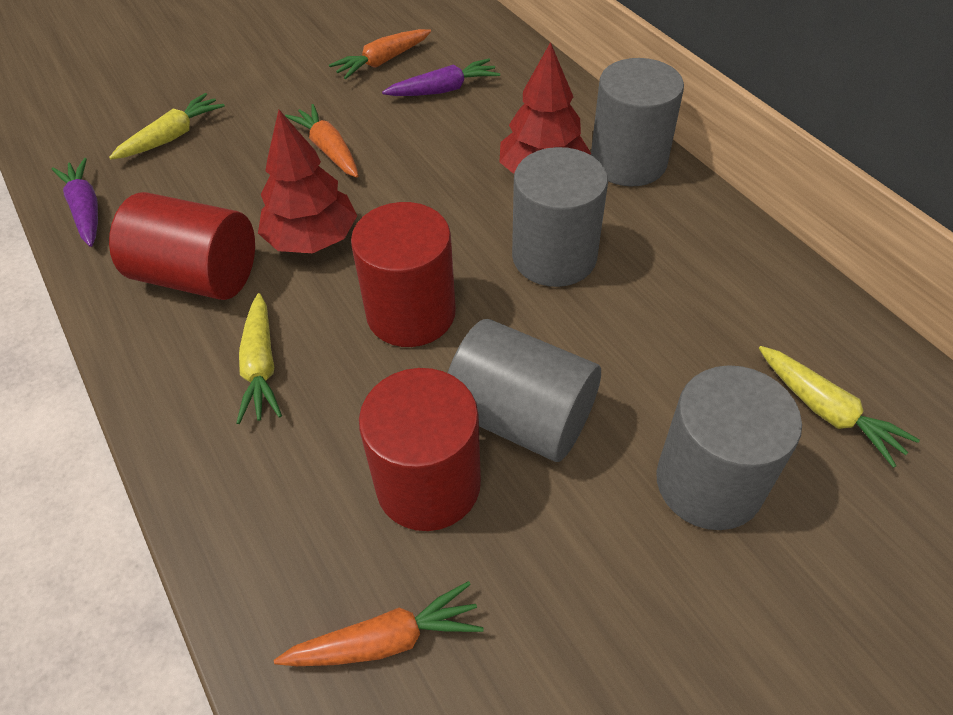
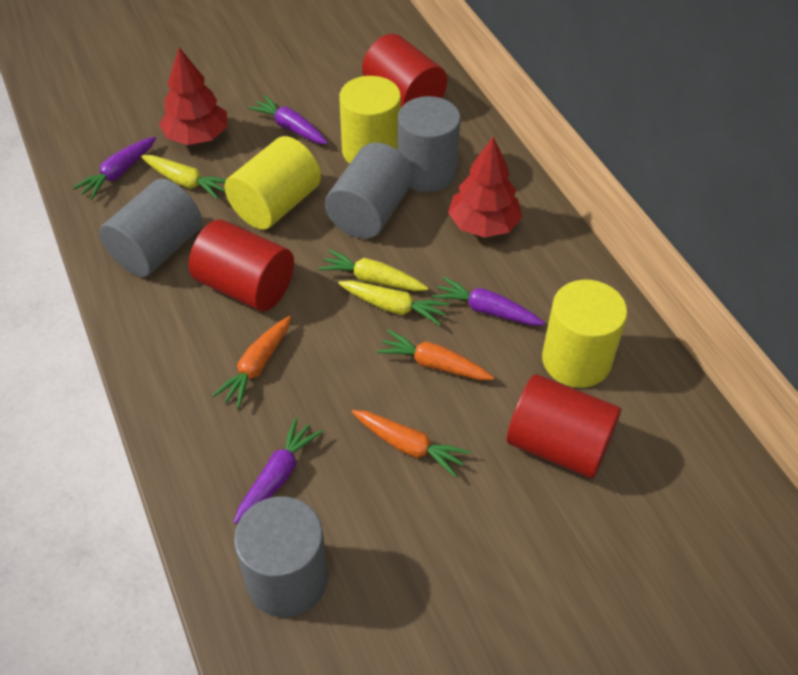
purple carrot: [52,158,98,247] [382,58,500,96] = 2 -> [72,137,156,200] [234,417,323,524] [248,95,328,144] [432,276,545,325] = 4
yellow cylinder: none = 0 -> [225,136,321,230] [339,76,401,164] [542,280,627,388] = 3

